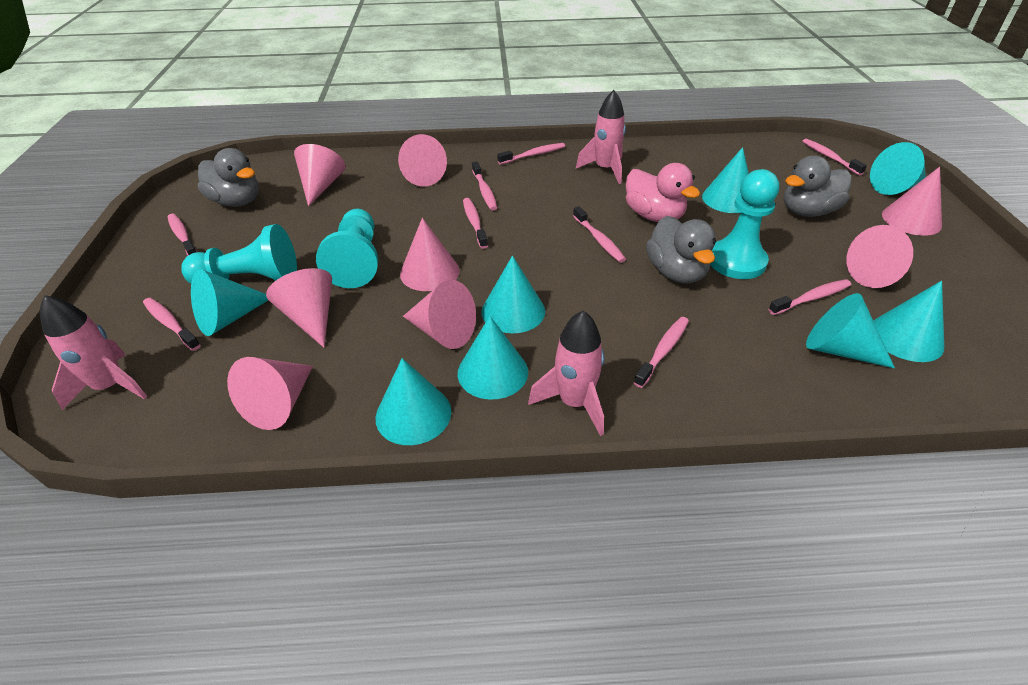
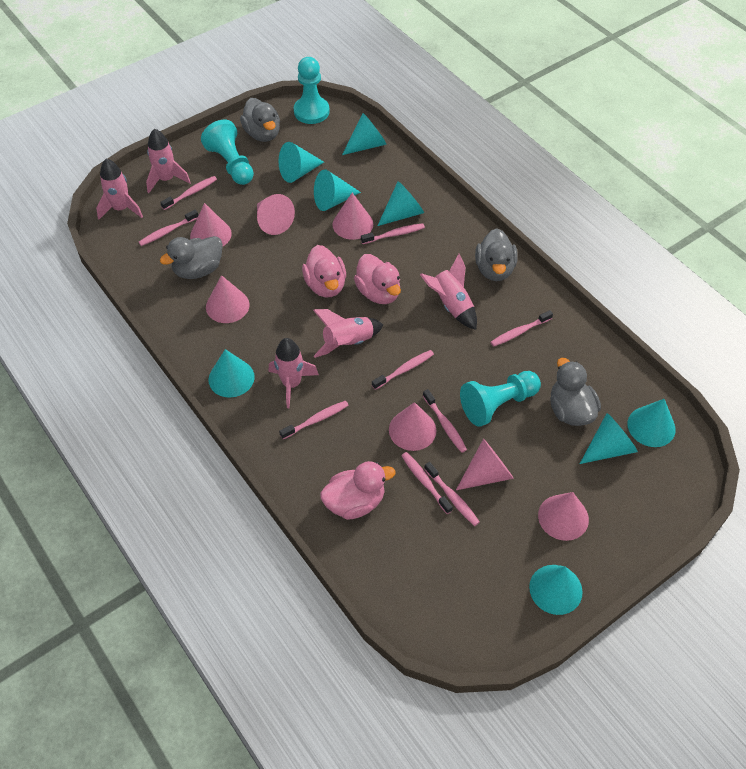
grey duck: [198,148,259,207] [646,216,716,284] [784,156,851,217] = 3 -> [160,236,223,279] [240,98,280,142] [475,229,518,281] [550,358,601,426] = 4
pink cone: [227,357,313,430] [266,268,332,348] [294,144,346,206] [398,134,447,187] [400,218,460,291] [403,280,476,349] [846,225,913,288] [882,167,942,236] = 8 -> [190,203,232,247] [206,275,250,323] [257,194,295,235] [332,193,373,240] [389,402,436,451] [456,439,514,490] [538,492,589,541] = 7
pink duck: [626,163,700,222] = 1 -> [302,245,346,297] [320,461,396,520] [354,254,401,304] = 3
pink rocket: [40,295,147,410] [528,311,604,436] [576,90,626,184] = 3 -> [96,159,143,219] [146,129,191,193] [269,338,319,408] [313,309,383,358] [420,254,477,330] = 5

